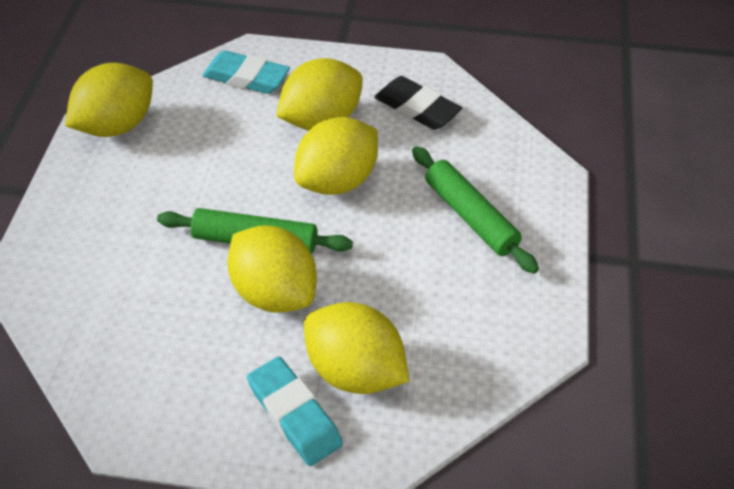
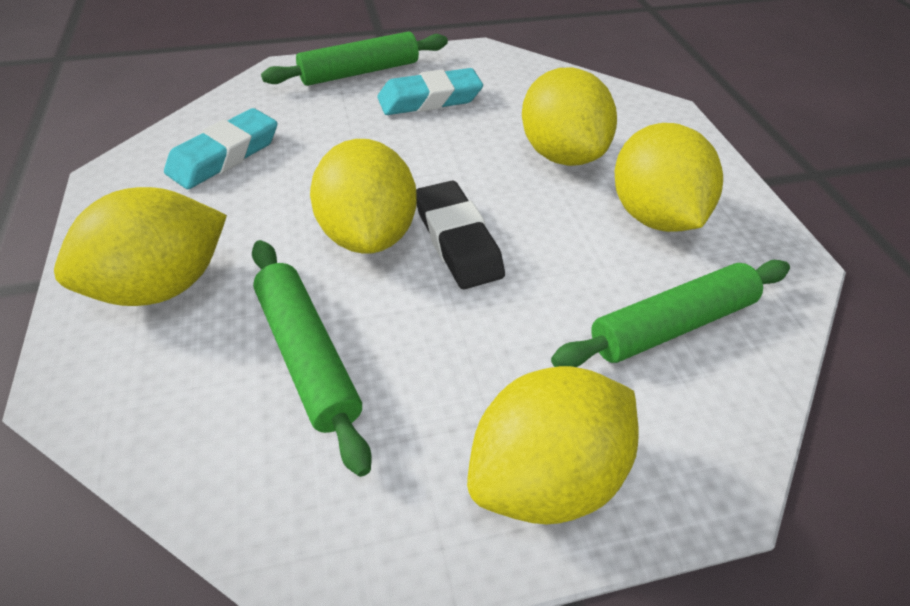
green rolling pin: [157,208,353,254] [412,146,539,274] = 2 -> [252,240,372,477] [261,32,448,86] [551,260,790,367] = 3

